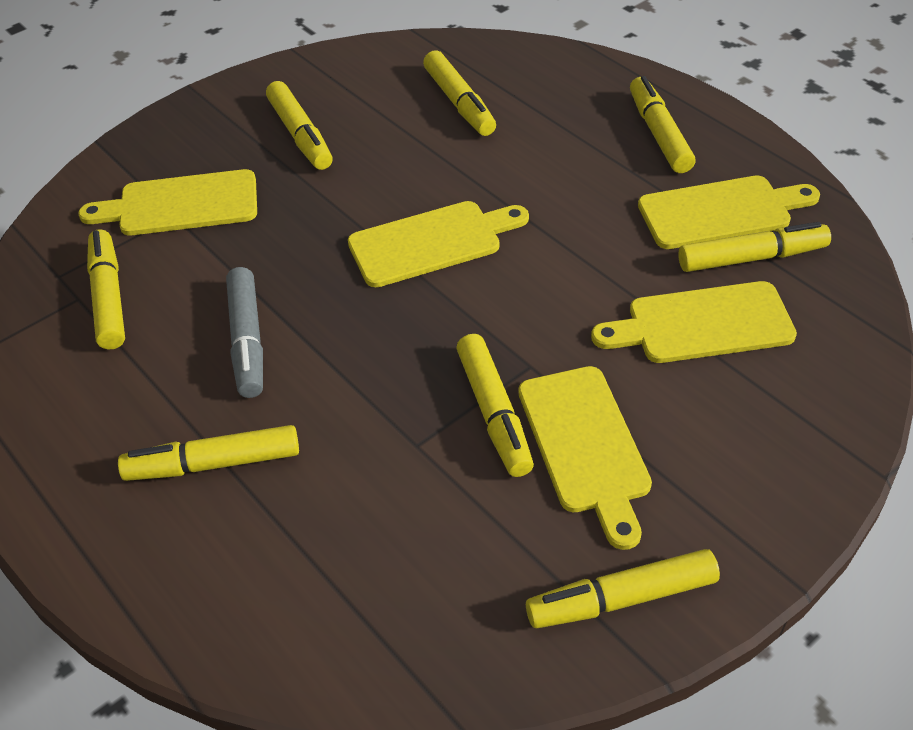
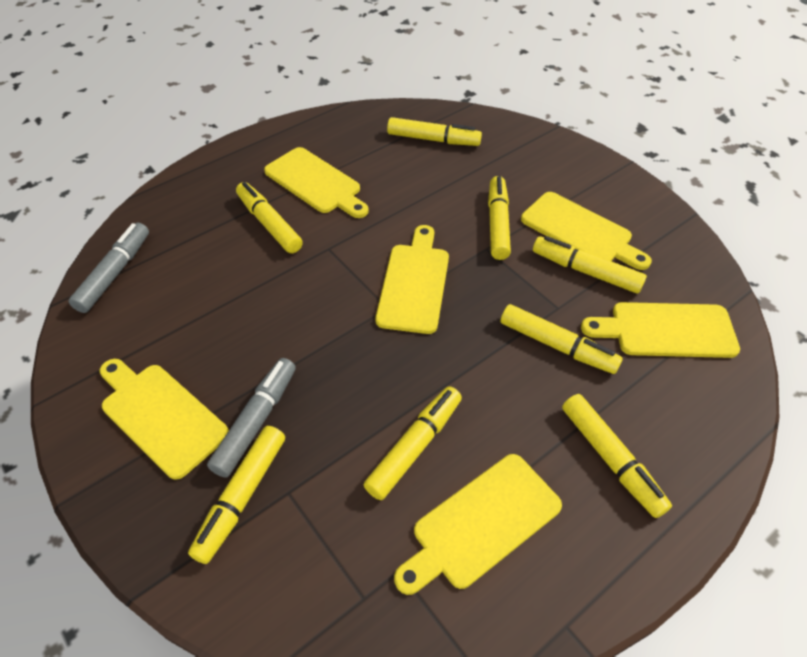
grey marker: [226,267,263,398] = 1 -> [68,223,149,313] [207,358,296,478] = 2
yellow cutting board: [78,169,257,235] [348,201,529,287] [519,366,652,550] [591,281,797,363] [638,176,820,249] = 5 -> [100,359,229,480] [264,147,369,218] [375,225,449,334] [394,454,562,595] [521,192,652,270] [581,302,740,358] = 6

